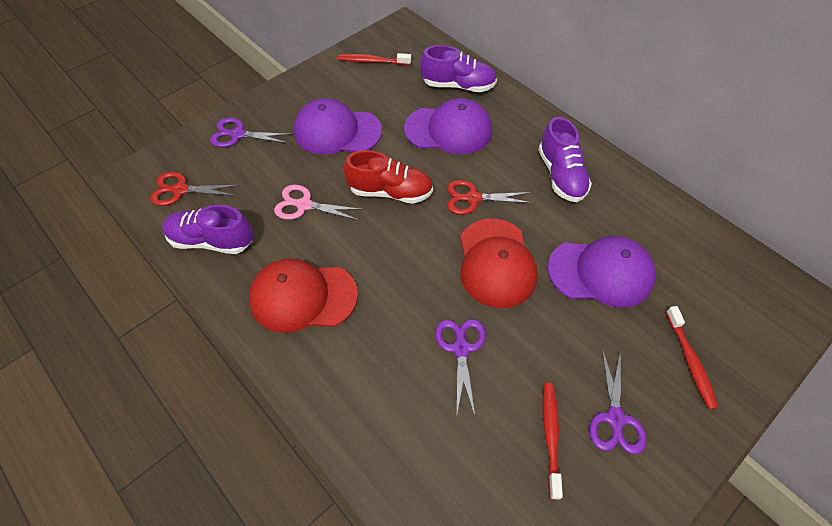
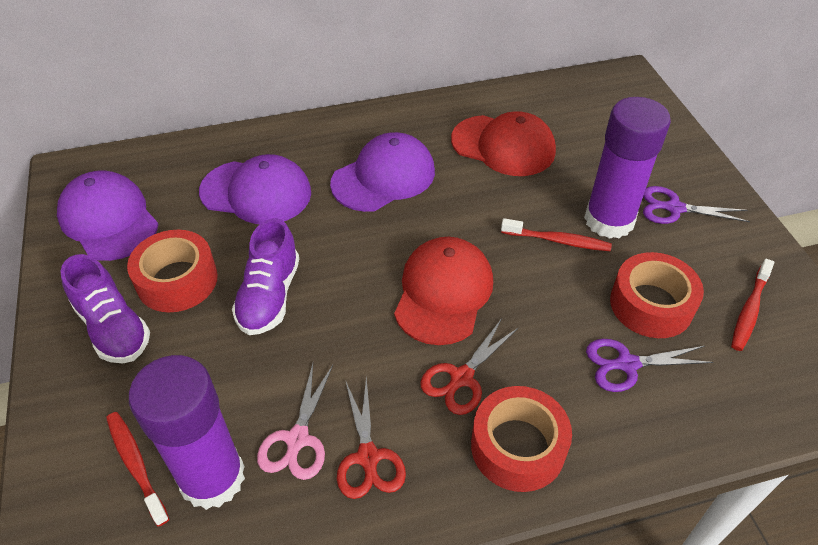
purple glue stick: none = 0 -> [129,355,245,510] [584,97,671,239] = 2
purple scissors: [210,118,293,147] [435,319,486,416] [589,348,646,454] = 3 -> [586,339,713,392] [643,186,750,224] = 2
purple shoe: [162,205,253,254] [420,45,497,92] [538,117,592,202] = 3 -> [61,254,150,364] [232,218,299,335] = 2
red shoe: [344,150,433,204] = 1 -> none = 0
red tape: none = 0 -> [127,230,218,312] [471,386,572,492] [610,252,704,338] = 3

